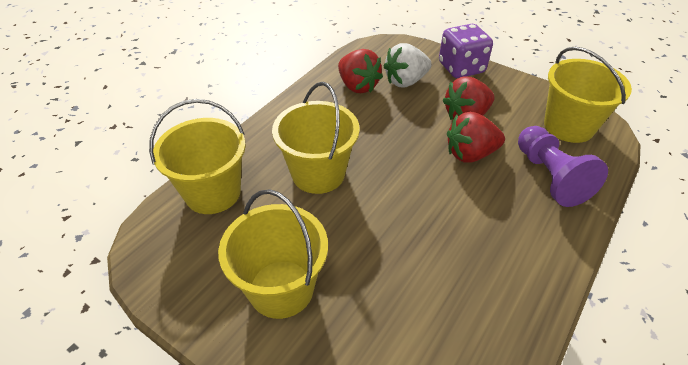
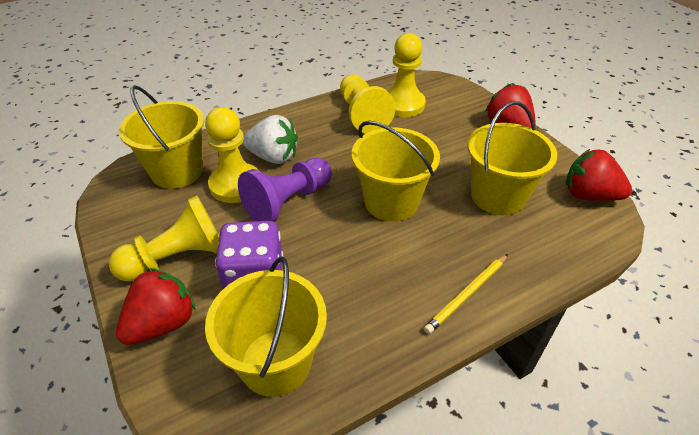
yellow pawn: none = 0 -> [109,196,219,281] [205,107,258,203] [340,74,396,133] [388,33,426,117] = 4
yellow pencil: none = 0 -> [424,254,508,334] = 1

